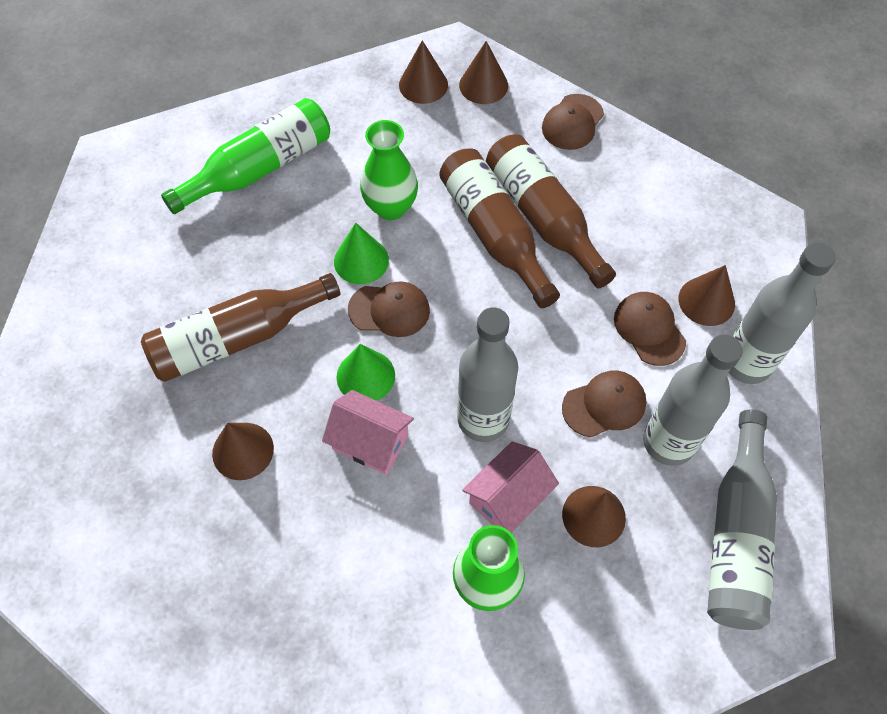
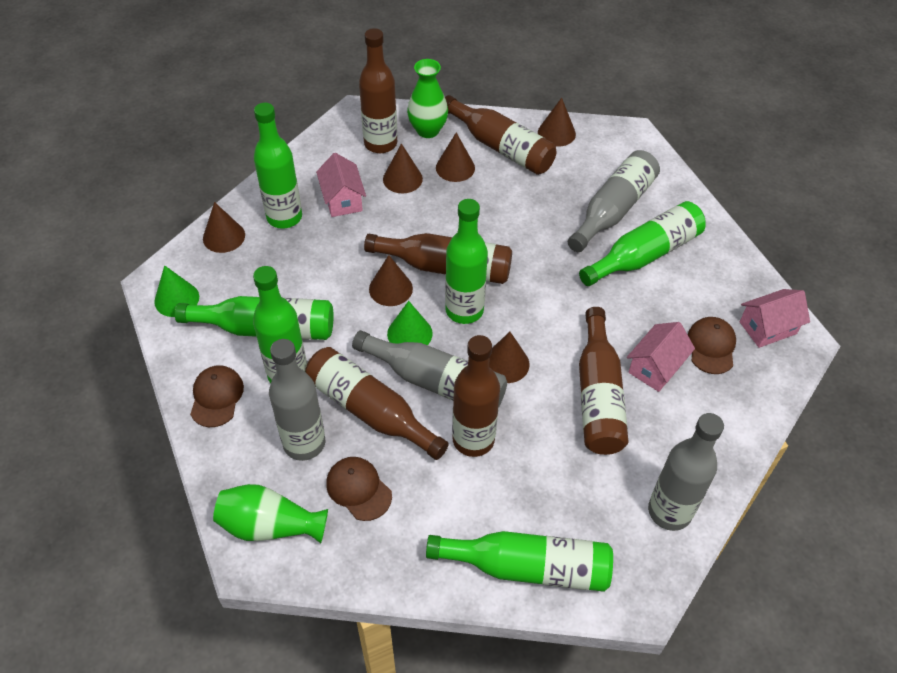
brown bottle: [141,273,340,382] [439,148,560,308] [486,134,616,288] = 3 -> [305,347,449,460] [359,28,397,153] [364,233,512,284] [445,95,556,175] [452,335,500,457] [579,307,629,455] = 6
brown cap: [348,281,430,337] [542,94,604,150] [562,371,646,437] [614,292,686,366] = 4 -> [190,365,244,427] [326,457,392,521] [688,317,736,374] = 3
brown cone: [212,423,274,480] [399,40,448,104] [459,41,508,104] [562,486,626,547] [679,265,735,326] = 5 -> [203,202,245,253] [369,255,413,306] [383,144,423,193] [436,132,475,182] [489,332,530,383] [538,98,576,147] = 6
green bottle: [161,98,330,214] = 1 -> [175,296,333,340] [253,266,307,384] [254,103,302,229] [426,531,613,592] [445,199,488,324] [579,201,706,286] = 6
pink house: [322,390,414,475] [462,441,559,533] = 2 -> [316,153,366,217] [627,322,695,392] [740,289,810,348] = 3

